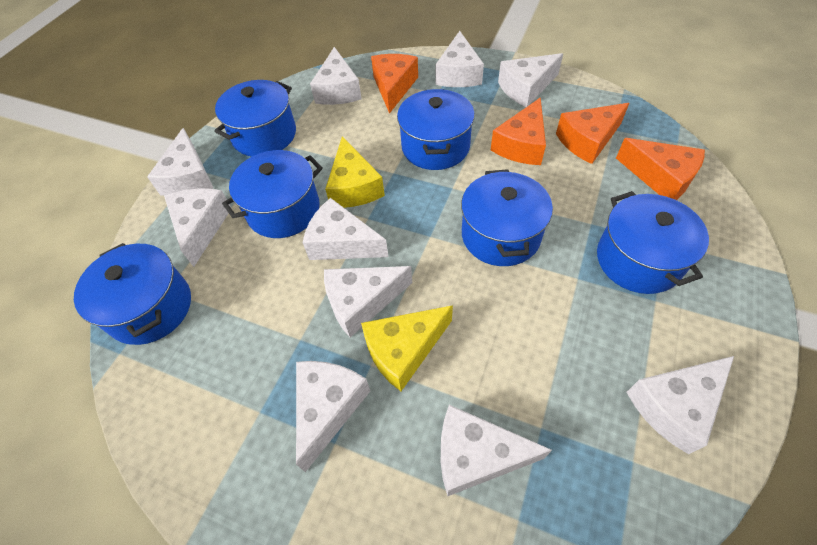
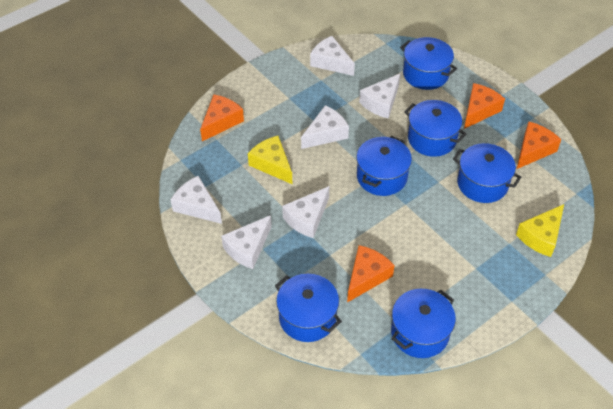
white cheese: [147,128,213,196] [164,188,232,267] [296,361,370,472] [303,198,389,260] [310,47,362,105] [324,266,412,337] [436,31,484,87] [441,405,552,496] [498,53,563,107] [627,356,734,454] = 10 -> [170,176,222,224] [221,215,272,269] [282,186,329,238] [301,105,349,149] [310,36,355,76] [359,74,400,119] = 6

